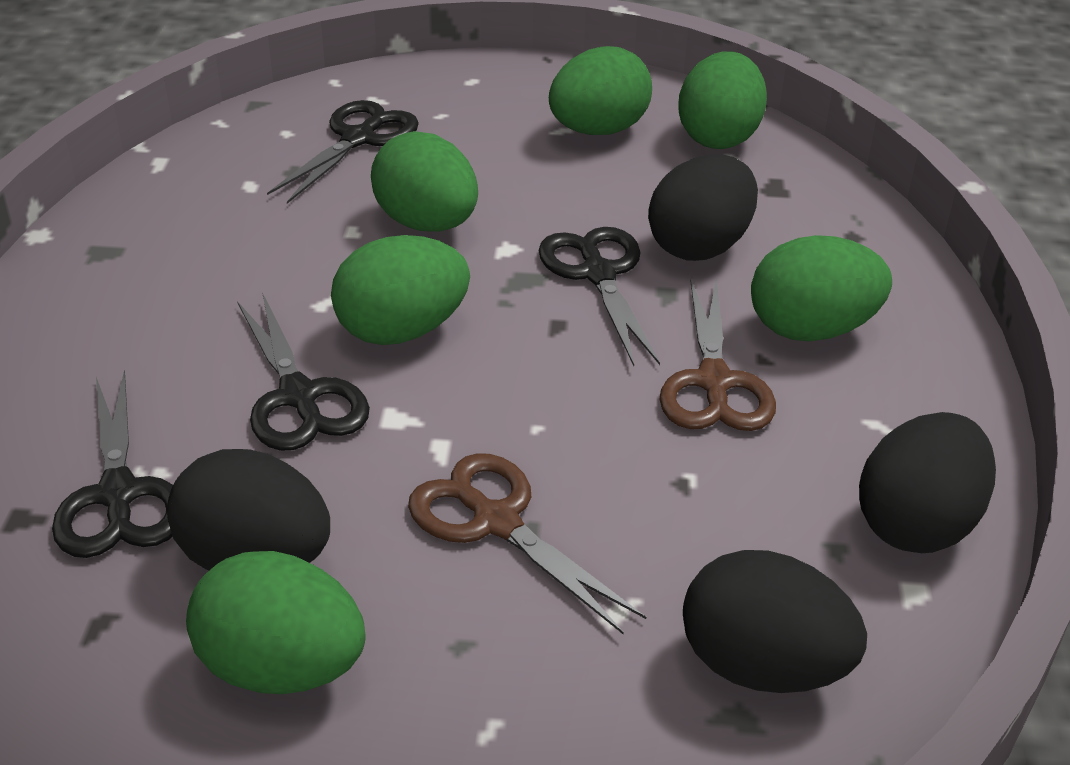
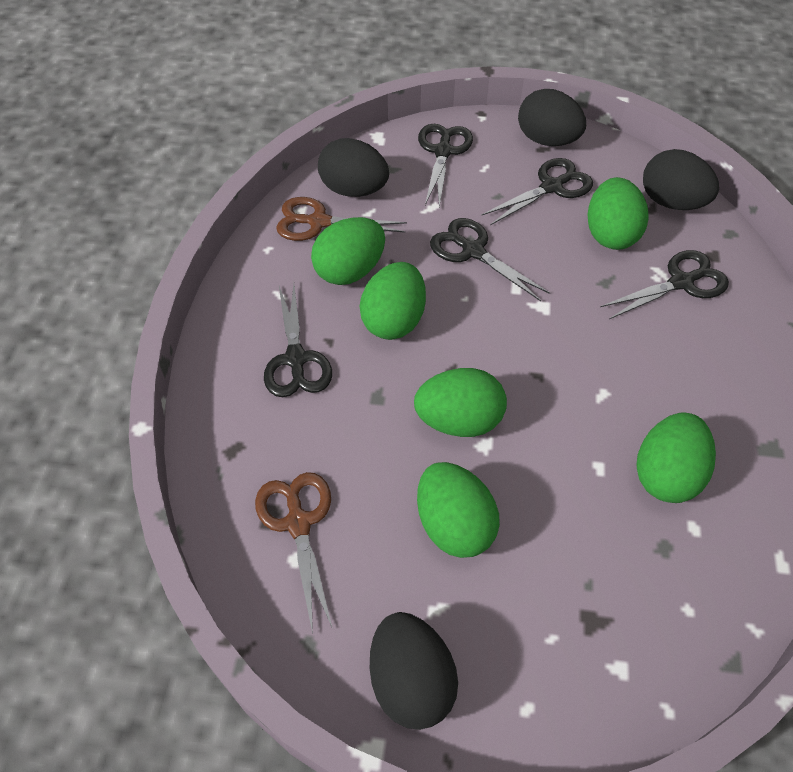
black scissors: [52,370,173,558] [237,292,370,451] [267,100,419,204] [539,227,660,366] = 4 -> [264,284,332,397] [418,124,473,207] [430,218,550,301] [481,158,593,225] [601,250,729,319] = 5

